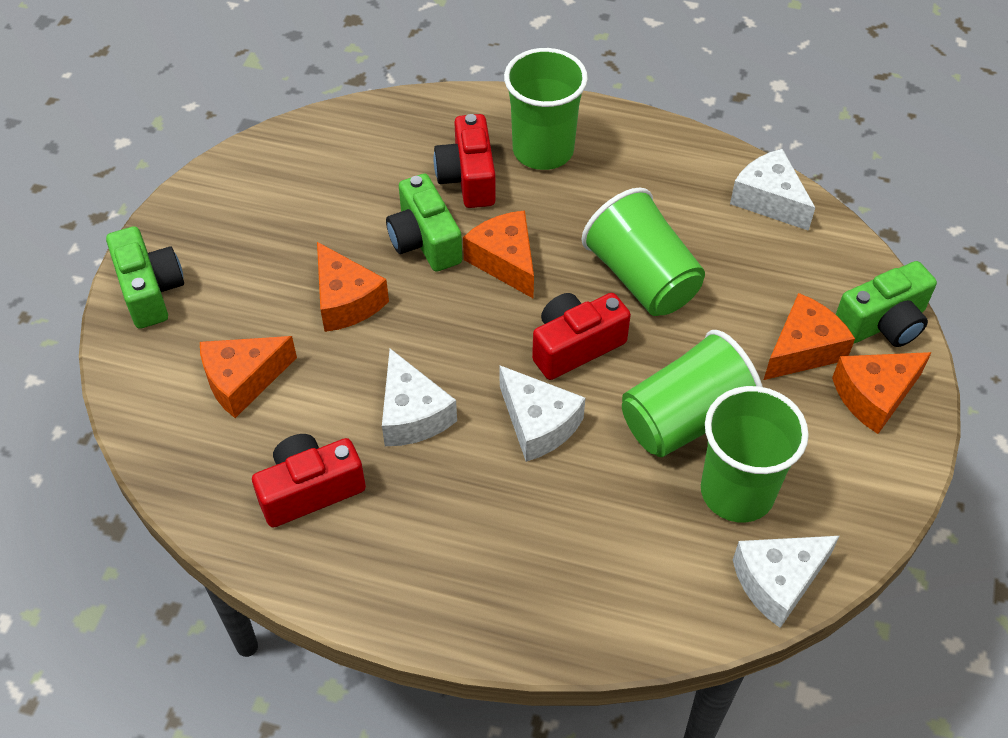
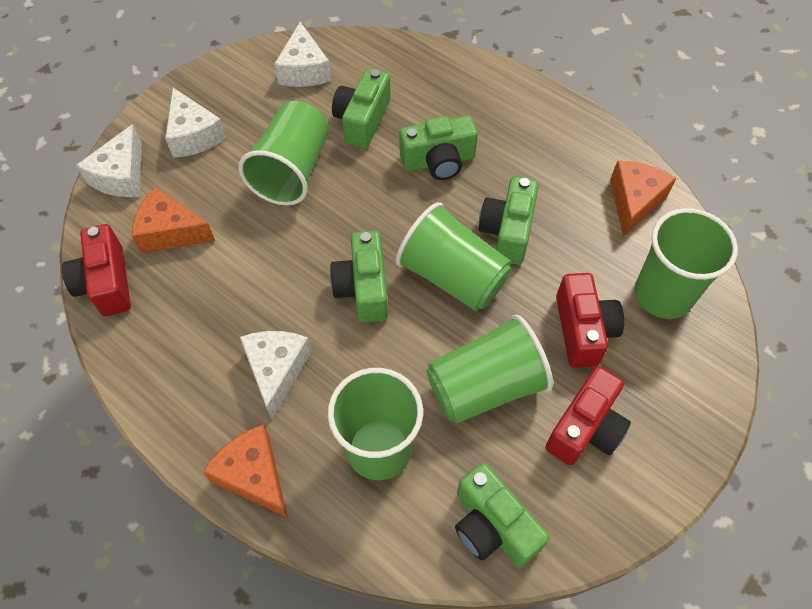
green camera: [106,226,184,329] [386,174,462,272] [836,261,937,347] = 3 -> [330,231,388,323] [332,68,391,148] [399,116,478,180] [455,463,550,568] [479,176,539,265] = 5
green cup: [504,48,588,170] [582,188,705,316] [622,330,763,457] [701,386,809,523] = 4 -> [238,101,329,206] [328,368,423,480] [396,202,512,311] [426,315,553,424] [635,208,738,319] = 5
orange cheese: [200,336,297,418] [317,242,389,332] [463,210,534,298] [764,293,855,380] [832,352,932,434] = 5 -> [132,187,215,253] [203,425,288,518] [610,161,676,237] = 3

